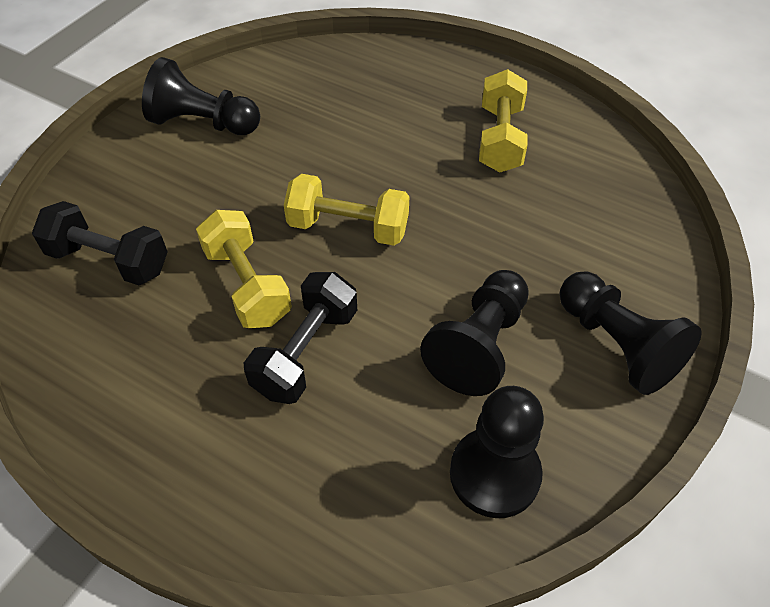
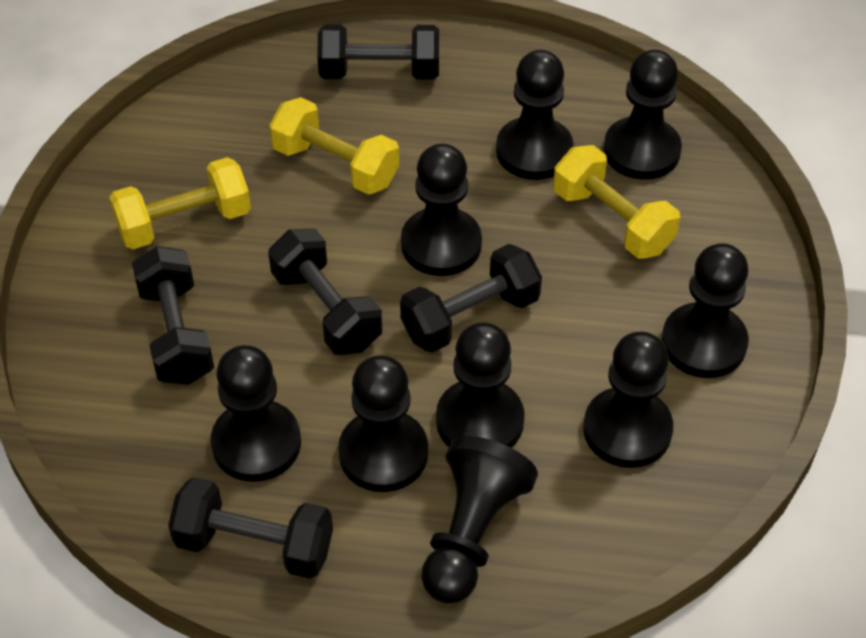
black dumbbell: [32,201,168,285] [244,272,357,404] = 2 -> [132,246,214,385] [168,477,333,579] [268,229,382,355] [317,24,439,80] [400,244,542,353] = 5
black pawn: [142,57,260,135] [420,270,528,396] [450,386,544,518] [560,271,702,395] = 4 -> [211,345,301,482] [338,355,428,492] [401,144,482,276] [421,436,538,604] [436,322,525,448] [496,50,574,180] [583,332,673,468] [603,50,682,180] [661,243,749,378] = 9

